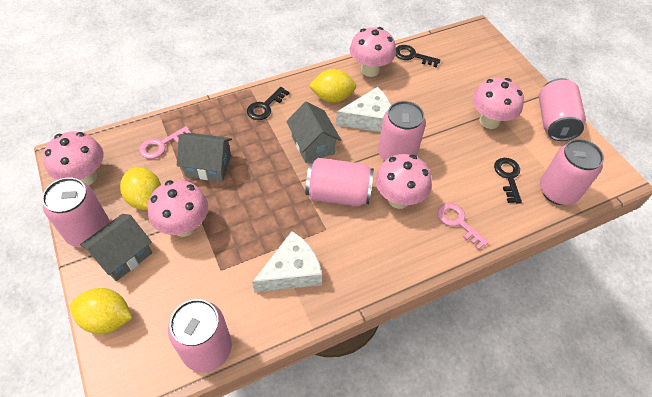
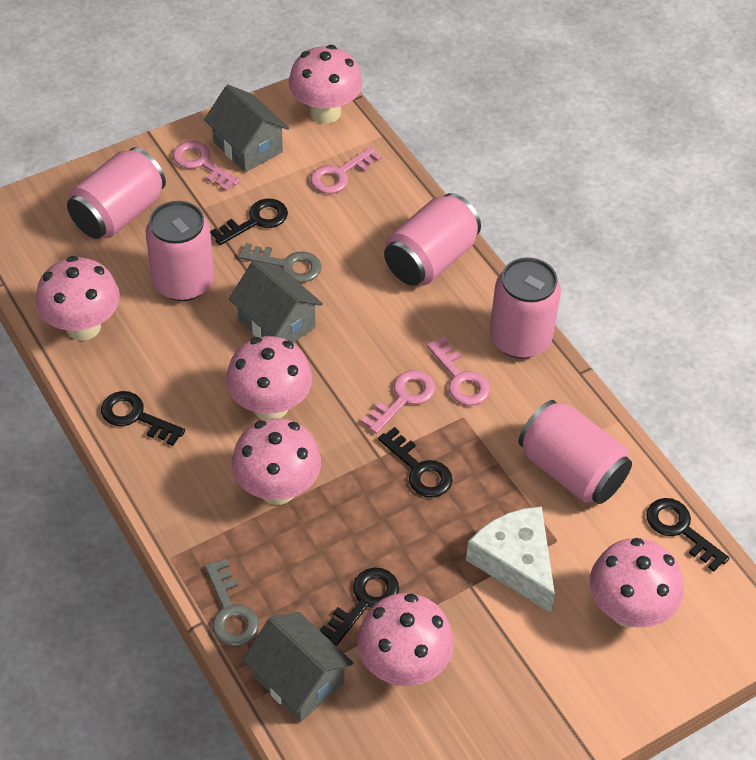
black key: [247,87,289,120] [396,45,441,68] [494,158,522,204] = 3 -> [101,391,185,446] [210,199,288,245] [319,567,399,646] [378,427,452,498] [646,498,730,572] = 5
grey key: none = 0 -> [205,559,259,646] [238,243,321,283] = 2
pink can: [42,177,110,248] [168,299,232,372] [305,158,374,206] [378,101,426,161] [538,78,586,141] [540,139,604,205] = 6 -> [67,147,166,239] [146,201,214,301] [384,193,481,286] [490,257,561,359] [519,400,632,504] = 5
pink key: [139,126,191,159] [438,203,489,250] = 2 -> [173,141,240,191] [310,146,382,194] [361,370,435,434] [426,337,490,406] = 4
pink mushroom: [43,131,104,186] [148,180,208,237] [350,27,396,77] [375,154,432,209] [473,78,524,129] = 5 -> [36,256,120,341] [226,336,312,420] [232,418,321,505] [288,45,363,123] [357,593,454,686] [590,538,683,628] = 6
white cheese: [252,231,322,293] [336,87,391,132] = 2 -> [466,506,555,613] = 1
yellow lemon: [70,288,132,334] [120,167,161,210] [309,69,356,103] = 3 -> none = 0

